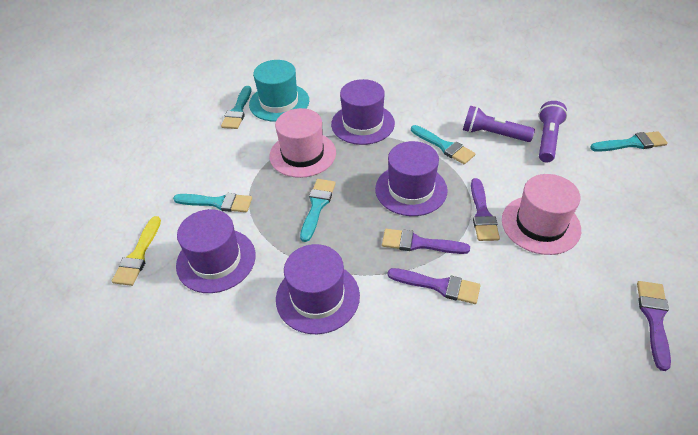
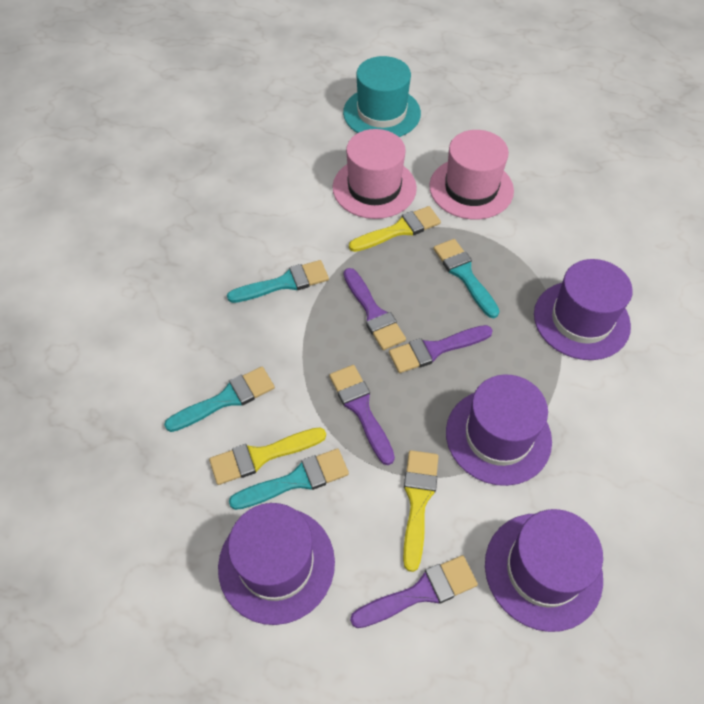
purple flashlight: [463,105,535,142] [538,101,567,162] = 2 -> none = 0
turquoise brush: [173,193,252,212] [221,86,251,129] [300,179,336,242] [411,125,475,164] [590,131,668,152] = 5 -> [164,367,275,432] [227,260,329,303] [229,448,349,510] [433,239,499,318] = 4
yellow brush: [112,216,161,286] = 1 -> [209,428,326,485] [349,206,441,252] [403,450,439,572] = 3

